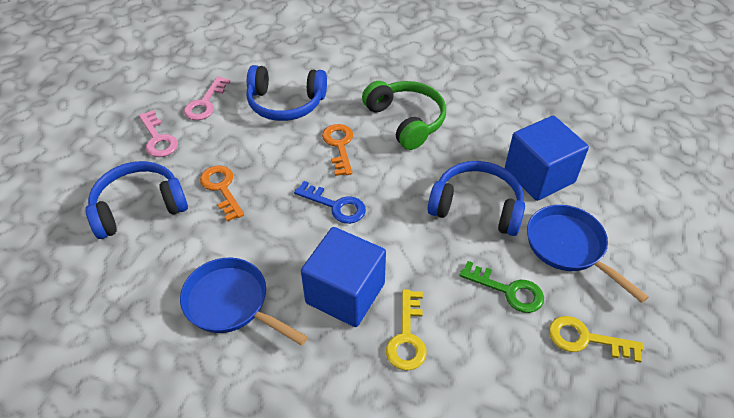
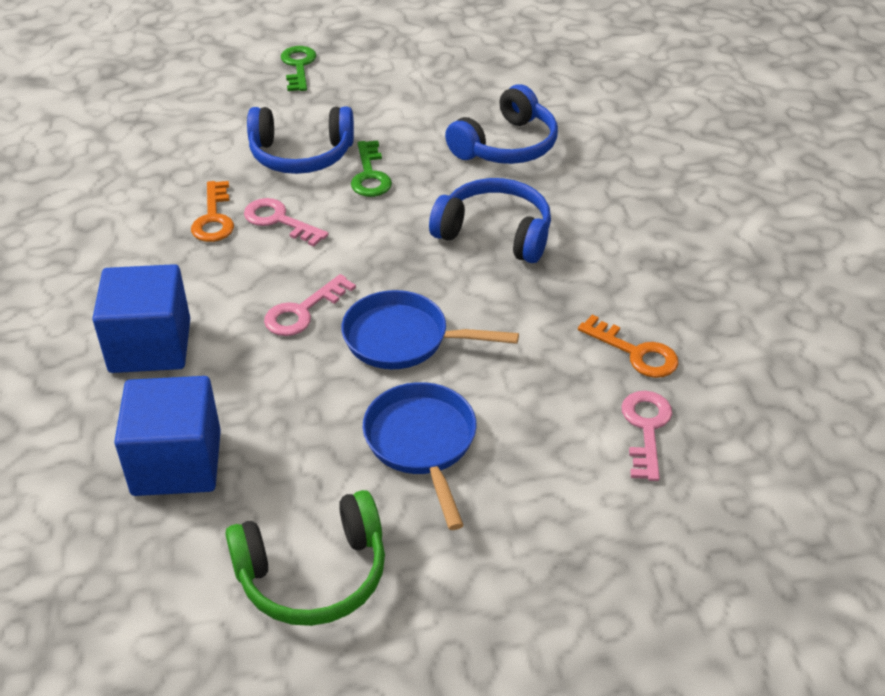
blue key: [294,181,366,224] = 1 -> none = 0
green key: [459,261,544,313] = 1 -> [281,46,316,91] [351,141,392,197] = 2
pink key: [139,110,178,157] [184,76,231,120] = 2 -> [244,198,329,247] [264,274,356,336] [621,391,672,481] = 3
yellow key: [386,289,427,371] [549,316,643,363] = 2 -> none = 0

